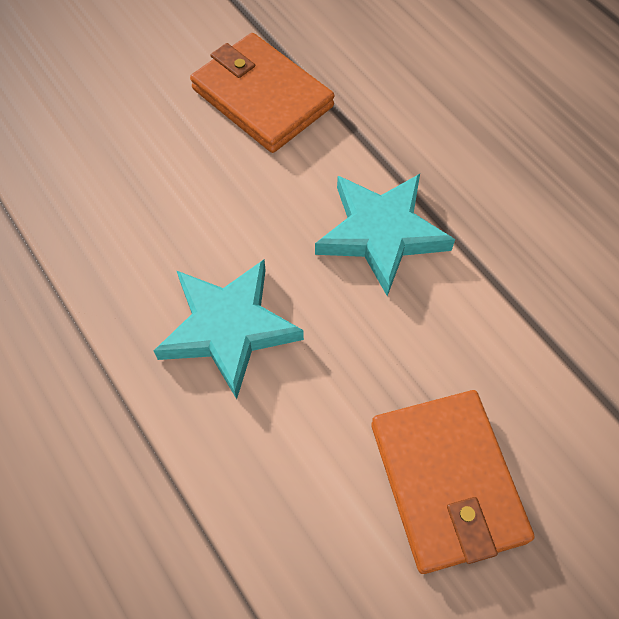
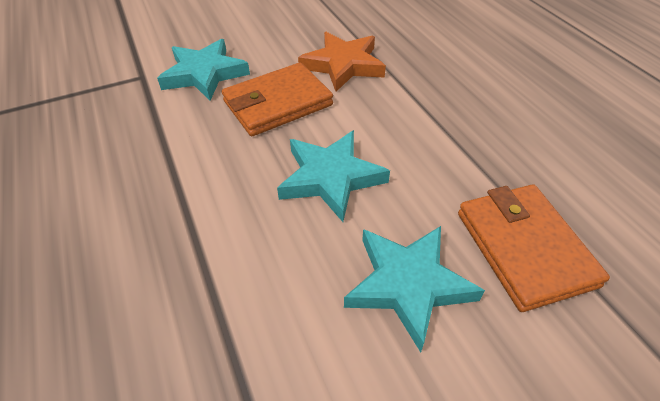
orange star: none = 0 -> [298,32,386,92] = 1
turquoise star: [154,260,304,399] [315,174,455,296] = 2 -> [157,39,250,101] [277,130,390,222] [344,226,485,352] = 3

